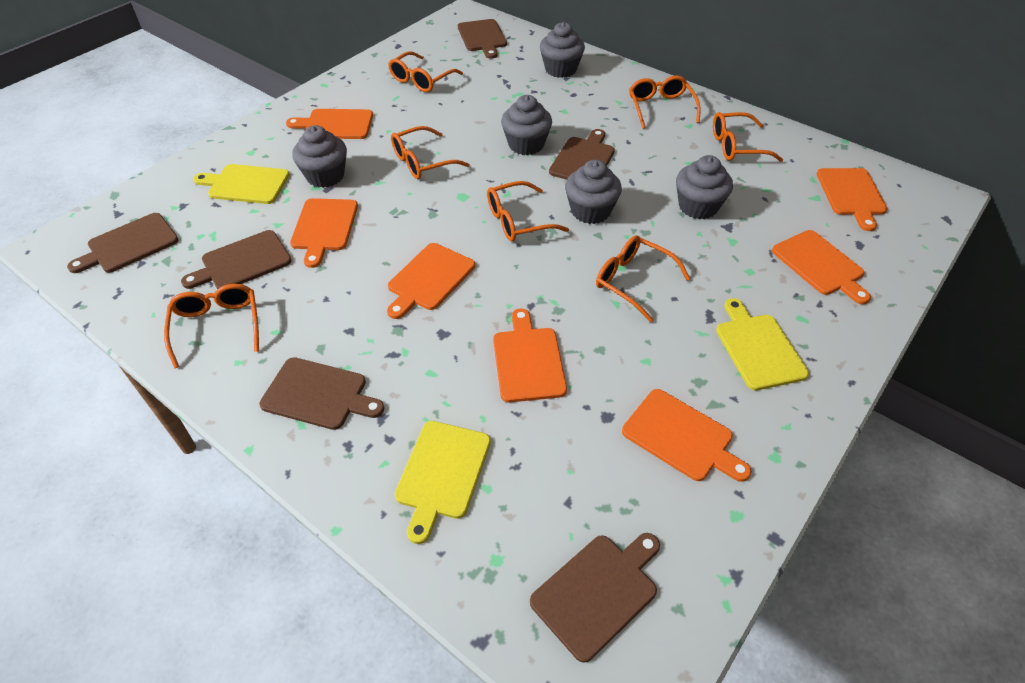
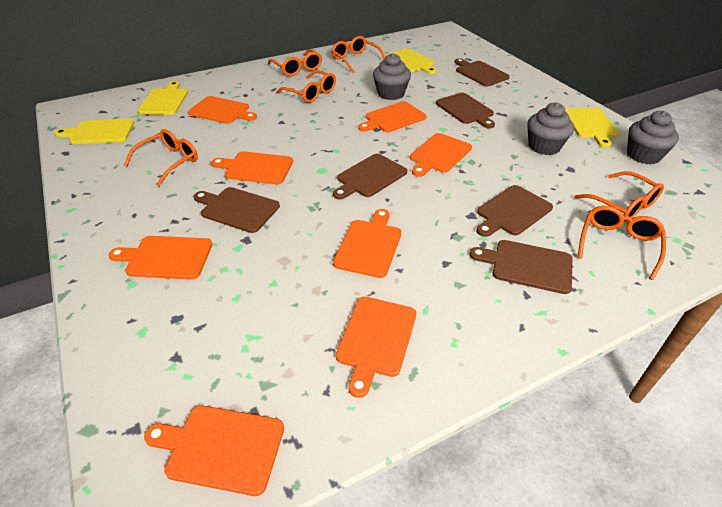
grey cupcake: [292,125,347,188] [501,95,552,155] [540,22,585,78] [565,160,622,224] [676,155,733,219] = 5 -> [373,53,411,100] [527,102,574,155] [627,111,679,164] = 3
orange cutting board: [286,109,373,139] [290,198,358,268] [387,243,475,319] [493,309,567,402] [622,389,752,482] [772,230,871,304] [817,168,888,231] = 7 -> [109,236,212,280] [144,405,284,496] [188,96,257,124] [211,151,293,184] [333,209,401,278] [336,297,416,398] [358,101,426,132] [410,133,472,177] = 8
orange glasses: [164,284,259,368] [388,51,463,92] [391,126,470,179] [487,181,569,241] [596,235,691,322] [629,76,700,129] [713,112,783,162] = 7 -> [124,129,198,186] [268,49,322,76] [276,70,336,103] [331,36,385,73] [574,171,664,222] [578,206,666,280] = 6
yellow cutting board: [193,164,290,204] [395,421,491,544] [716,298,809,390] = 3 -> [54,119,134,144] [138,81,188,115] [385,49,437,74] [565,108,619,148] = 4

